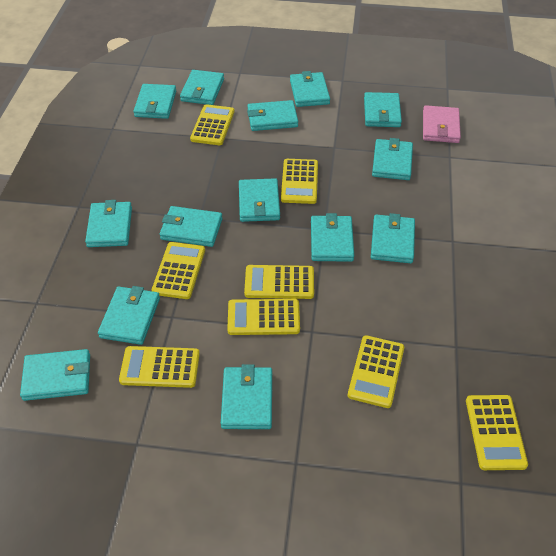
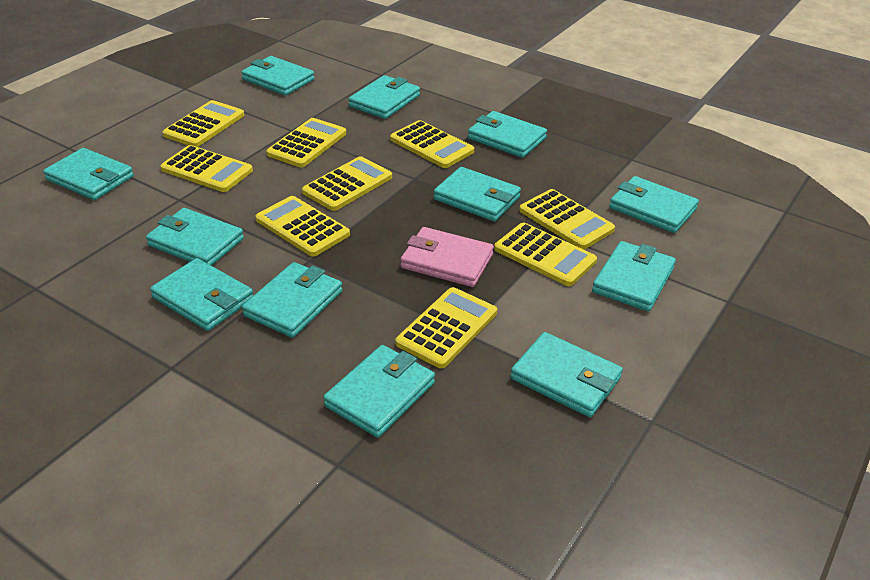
turquoise wallet: [20,349,90,401] [85,200,132,247] [98,286,160,345] [133,84,176,119] [160,206,223,247] [180,70,224,105] [221,364,272,429] [239,178,280,222] [247,100,298,131] [290,71,330,107] [311,213,354,262] [364,92,402,127] [371,213,415,263] [372,138,413,180] = 14 -> [43,148,134,200] [146,208,244,266] [150,258,253,331] [241,56,314,96] [242,262,342,338] [323,345,435,437] [349,75,420,119] [434,167,521,221] [468,111,547,158] [510,332,623,417] [592,241,676,311] [609,176,699,233] = 12
yellow calculator: [119,346,200,388] [152,242,205,299] [190,104,235,145] [227,299,300,335] [244,265,314,299] [281,159,318,204] [348,335,404,408] [466,395,528,470] = 8 -> [160,145,253,192] [163,100,244,147] [256,196,350,257] [266,118,346,167] [302,156,392,211] [390,120,474,168] [396,287,497,368] [494,222,597,286] [519,189,615,249] = 9

